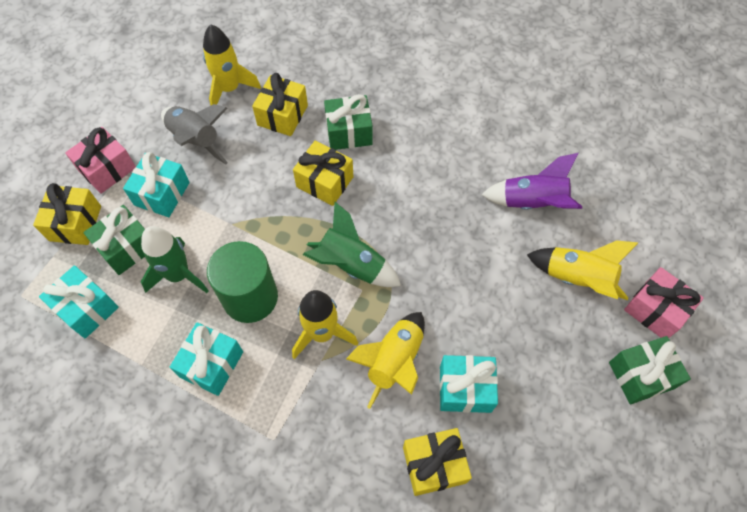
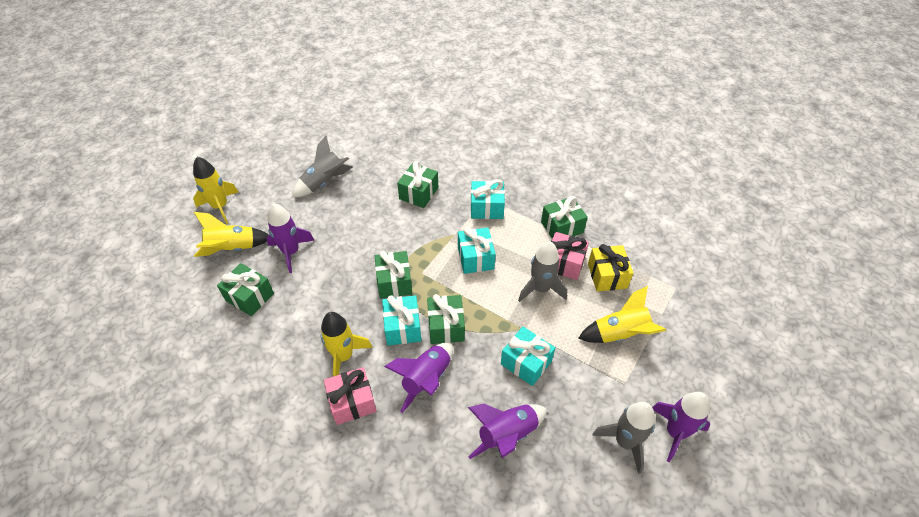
green cylinder: [207,241,278,323] = 1 -> none = 0
green gift: [83,205,145,275] [324,94,373,150] [609,336,691,404] = 3 -> [217,263,274,316] [375,251,412,299] [397,161,438,208] [427,294,465,344] [541,196,588,239] = 5
green rocket: [141,226,209,293] [303,202,401,287] = 2 -> none = 0
grey rocket: [161,104,228,165] = 1 -> [292,136,353,197] [518,241,567,302] [592,402,655,474] = 3
purple rocket: [481,153,582,210] = 1 -> [266,203,315,273] [384,343,453,413] [468,404,547,459] [652,392,710,462] = 4
yellow gift: [33,183,101,245] [252,73,308,136] [293,141,353,206] [403,428,472,496] = 4 -> [588,244,633,292] = 1

